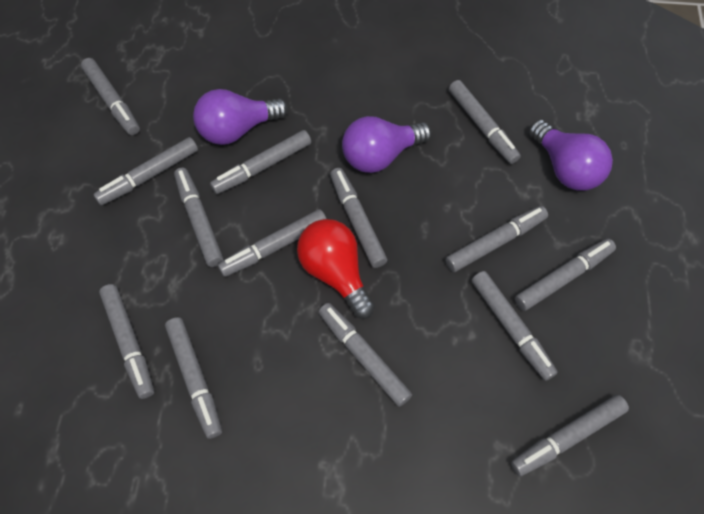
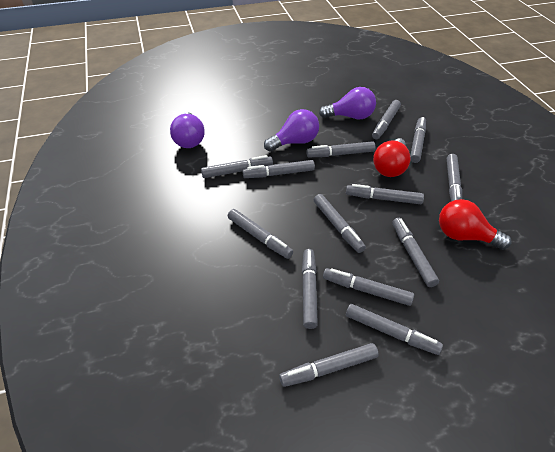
red light bulb: [297,219,375,319] = 1 -> [373,138,411,177] [439,199,512,250] = 2

